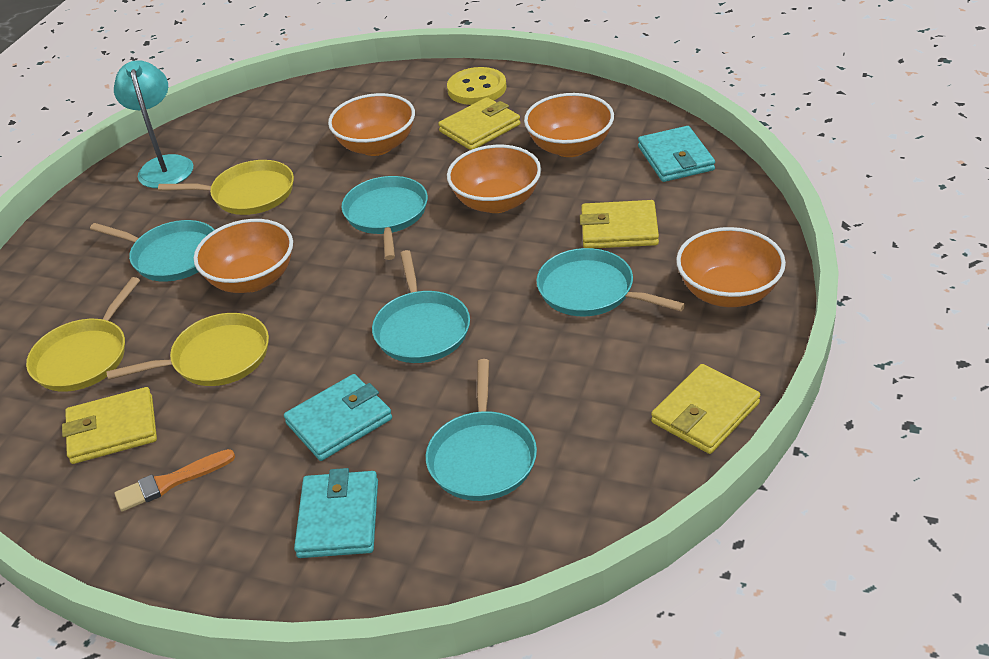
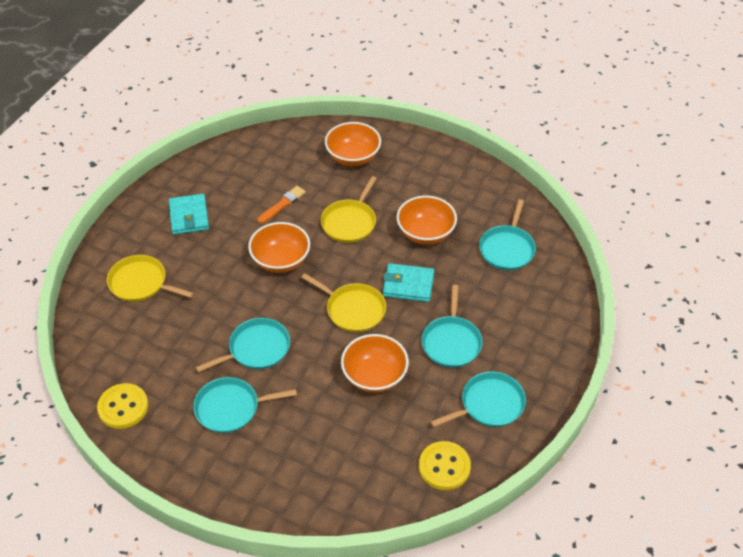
orange bowl: [194,219,293,293] [328,93,415,156] [447,145,541,213] [524,93,614,157] [676,227,786,307] = 5 -> [248,222,310,273] [325,122,381,166] [341,334,409,393] [397,196,457,245] = 4
turquoise lamp: [114,60,193,188] = 1 -> none = 0
turquoise wallet: [284,374,392,461] [294,468,378,558] [638,126,715,182] = 3 -> [169,194,209,235] [383,263,434,302] = 2
yellow button: [447,67,506,105] = 1 -> [97,383,148,429] [419,441,471,490] = 2
yellow wallet: [62,387,157,464] [438,97,520,150] [580,200,659,248] [651,364,760,454] = 4 -> none = 0

